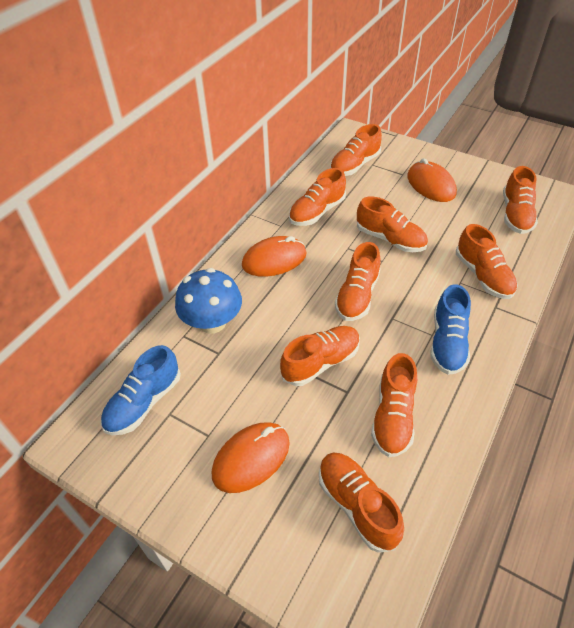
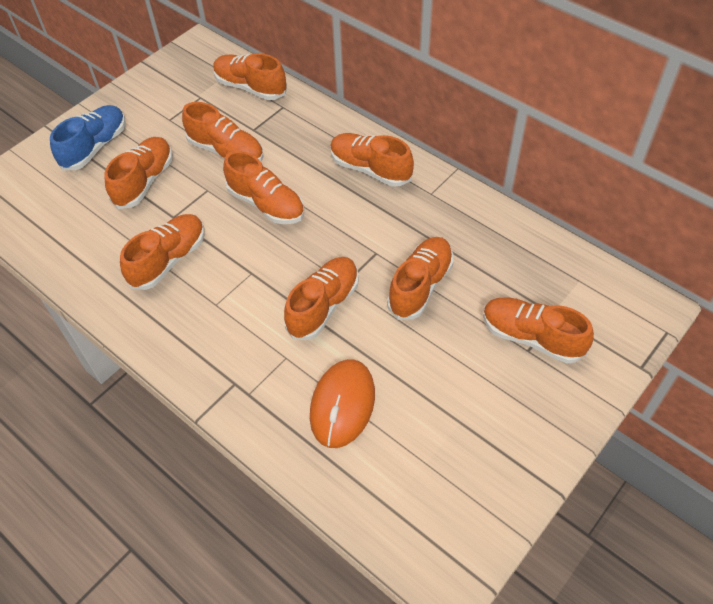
blue mushroom: [175,268,242,334] = 1 -> none = 0
blue shoe: [101,345,181,435] [430,284,471,375] = 2 -> [50,105,126,170] = 1
orange mouse: [211,422,290,493] [242,236,306,277] [407,158,457,202] = 3 -> [310,359,375,448] = 1

